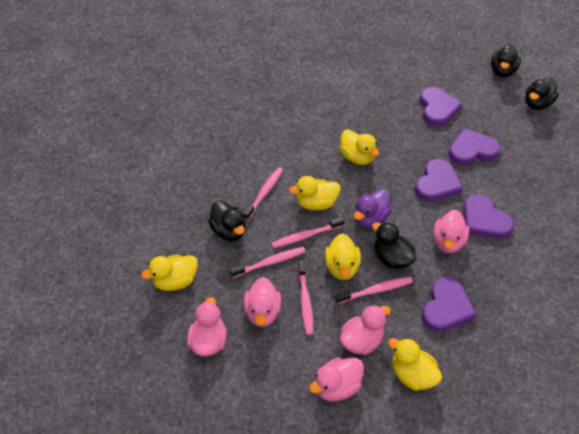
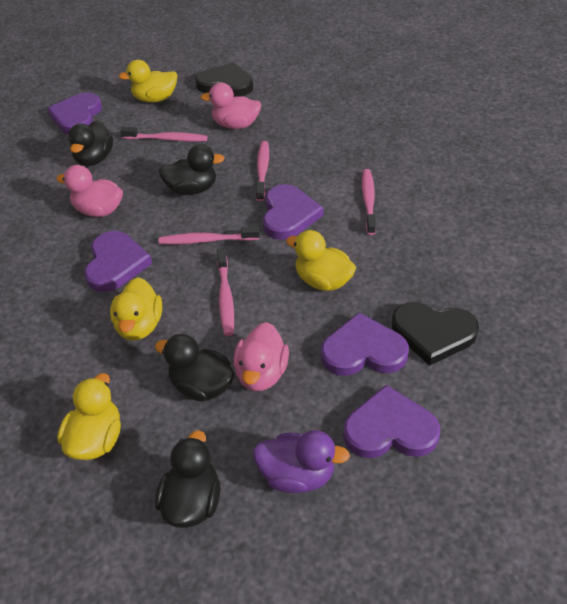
black heart: none = 0 -> [195,62,253,97] [392,302,479,366] = 2
pink duck: [187,297,227,356] [244,277,281,327] [309,358,364,401] [340,305,391,355] [433,210,469,253] = 5 -> [56,165,123,217] [201,83,261,129] [233,322,289,391] = 3
yellow duck: [141,255,198,291] [289,176,340,211] [325,233,361,280] [340,130,379,165] [388,338,442,391] = 5 -> [57,373,121,460] [110,277,162,341] [118,60,178,102] [286,230,356,291] = 4

